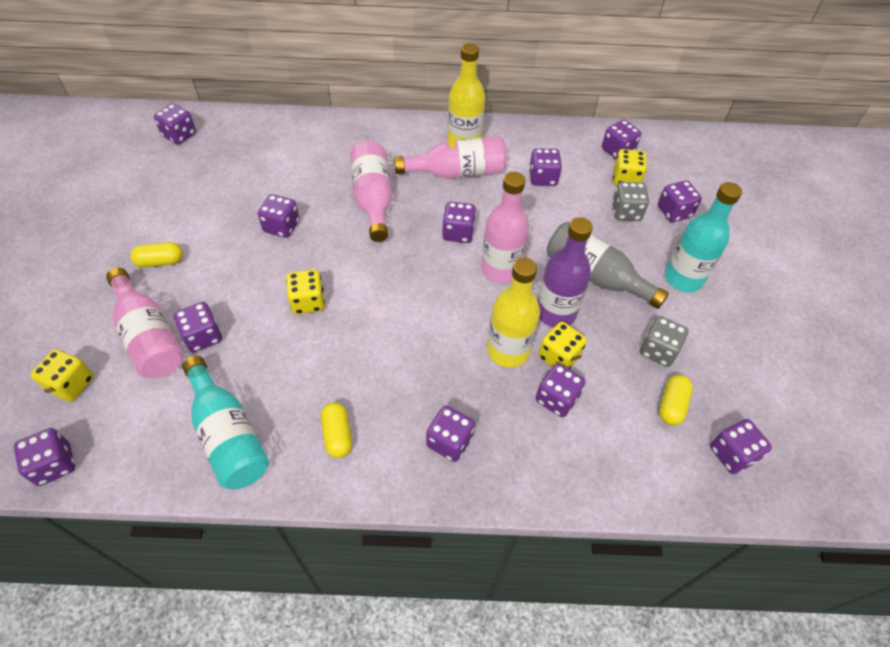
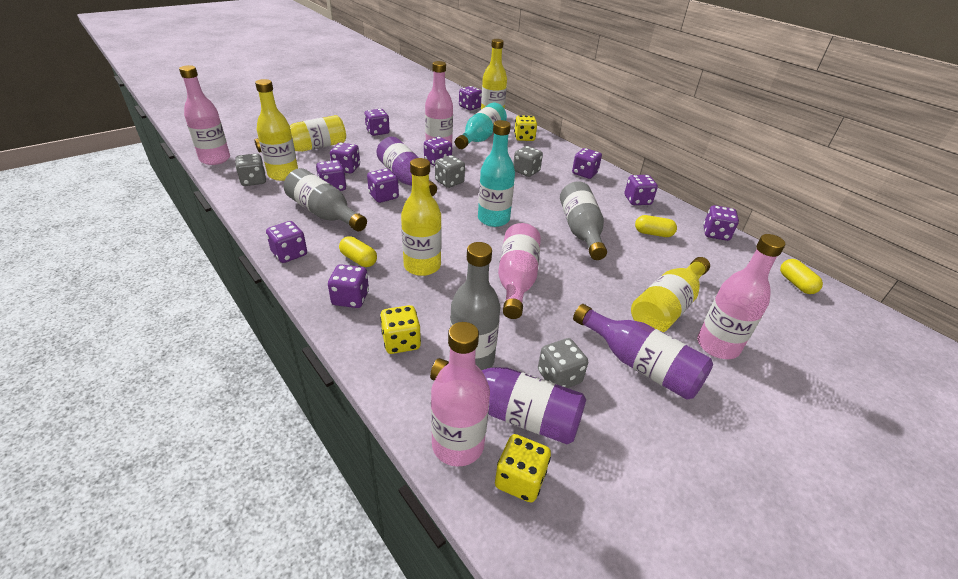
grey bottle: [547,222,669,309] = 1 -> [284,168,367,231] [450,242,500,370] [560,181,607,260] = 3
grey dice: [612,182,649,221] [640,316,689,367] = 2 -> [235,153,266,186] [435,155,465,188] [513,146,543,177] [538,338,588,388] = 4
pink bottle: [106,268,184,378] [350,141,392,242] [394,136,507,178] [481,172,529,283] = 4 -> [179,65,230,165] [425,61,453,143] [431,322,490,467] [498,223,541,319] [697,234,785,359] = 5
purple bottle: [538,217,593,327] = 1 -> [377,137,437,196] [430,358,586,444] [573,304,713,400] = 3
yellow bottle: [448,43,485,141] [487,258,540,368] = 2 -> [255,79,298,181] [255,115,346,153] [401,158,442,276] [481,39,507,109] [631,257,710,333] = 5
yellow dice: [31,349,94,402] [286,269,325,314] [538,321,587,369] [613,149,647,186] = 4 -> [380,305,421,354] [495,434,551,503] [514,115,537,141] = 3

